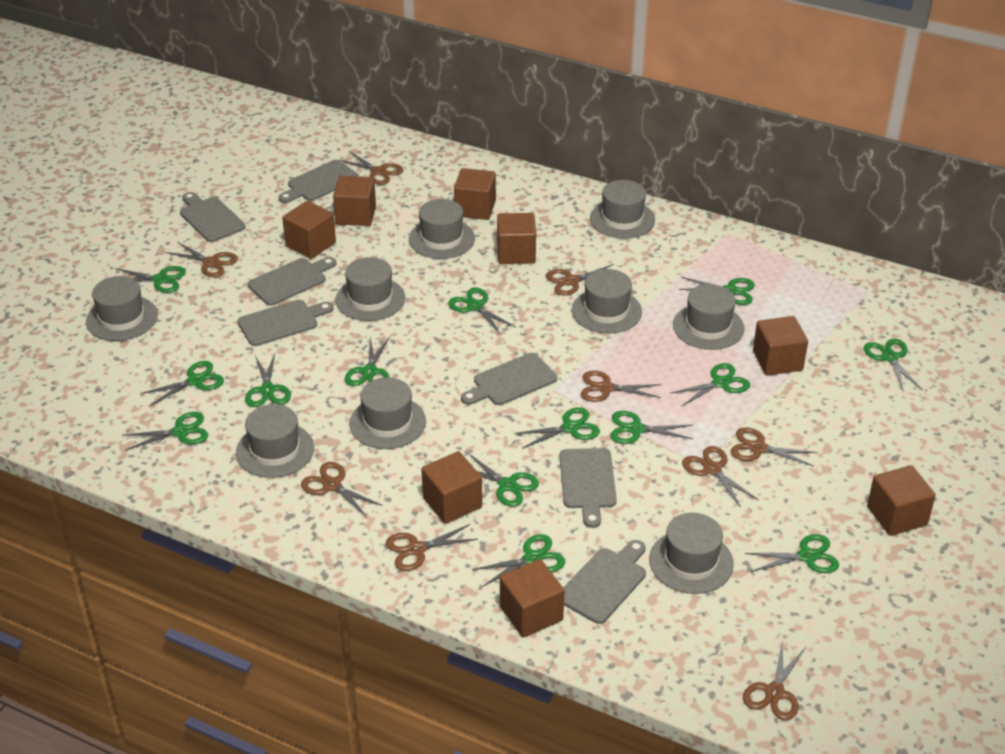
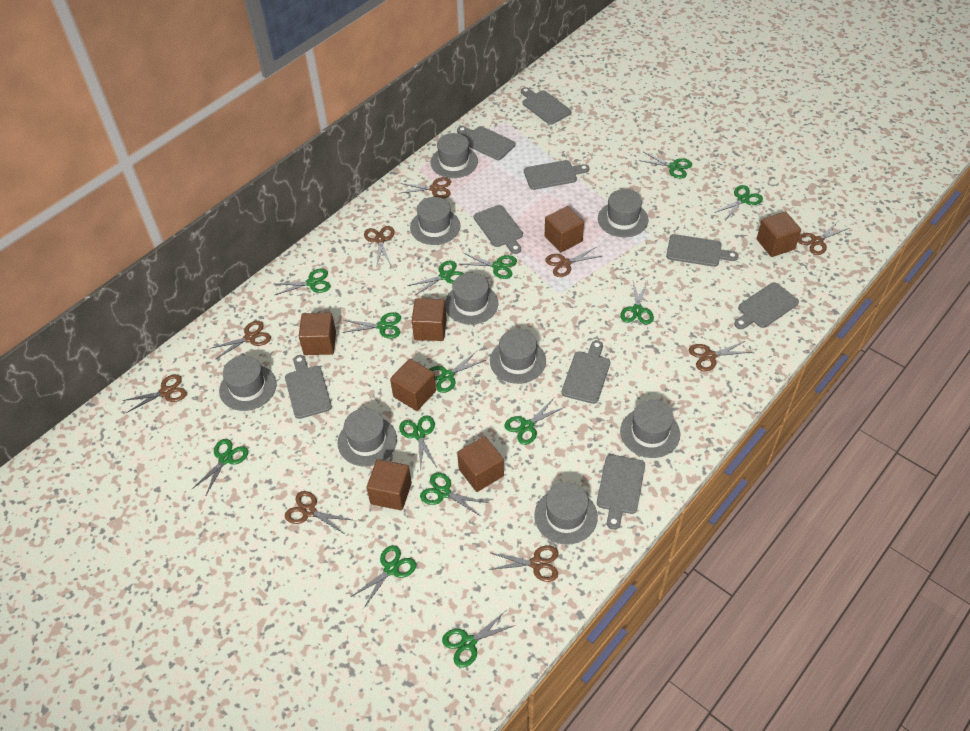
brown cube: [282,201,336,259] [333,176,376,226] [421,451,482,524] [454,168,496,220] [497,213,536,264] [500,559,565,638] [753,316,808,376] [867,465,936,536] = 8 -> [299,313,336,355] [366,459,412,510] [390,359,436,411] [412,299,447,341] [457,436,504,492] [545,206,584,252] [757,212,801,257] = 7
grey cutting board: [180,192,246,242] [237,300,334,346] [248,257,336,306] [279,160,359,203] [461,353,557,405] [560,448,617,528] [564,540,646,624] = 7 -> [285,355,332,419] [457,126,516,160] [474,205,523,254] [521,87,571,125] [524,160,589,190] [562,340,610,404] [597,454,645,530] [666,234,738,267] [734,282,799,329] = 9

